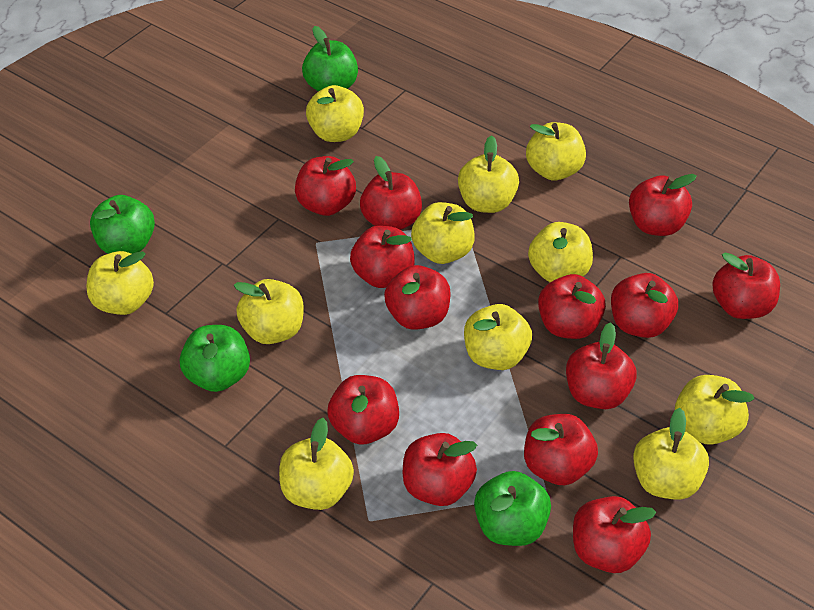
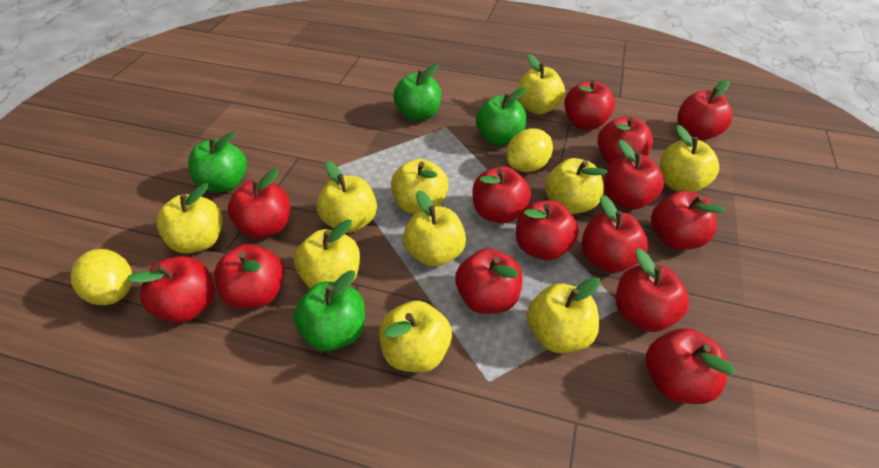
red apple: [295,156,356,216] [327,375,399,445] [350,225,415,288] [360,156,422,230] [384,265,451,330] [403,433,477,506] [524,414,598,485] [538,274,606,339] [566,322,636,409] [573,496,656,573] [611,273,678,338] [629,174,697,236] [712,252,780,319] = 13 -> [126,256,215,323] [214,244,284,309] [228,168,290,239] [455,248,523,314] [472,166,531,223] [516,200,579,260] [564,80,615,130] [581,195,648,273] [597,116,653,165] [604,140,664,210] [616,248,689,332] [646,328,735,404] [651,191,725,250] [677,80,732,141] = 14
yellow apple: [86,251,154,315] [234,279,304,344] [279,418,354,510] [306,85,364,142] [411,202,475,264] [458,135,519,213] [464,304,532,370] [526,122,586,180] [528,222,593,282] [633,408,709,500] [675,375,755,445] = 11 -> [156,183,223,254] [294,219,360,289] [317,161,377,233] [379,301,452,373] [391,159,449,214] [403,190,466,267] [517,54,565,115] [527,277,601,353] [545,158,607,214] [659,125,719,192] = 10
yellow lemon: none = 0 -> [70,249,132,305] [507,128,553,172] = 2

